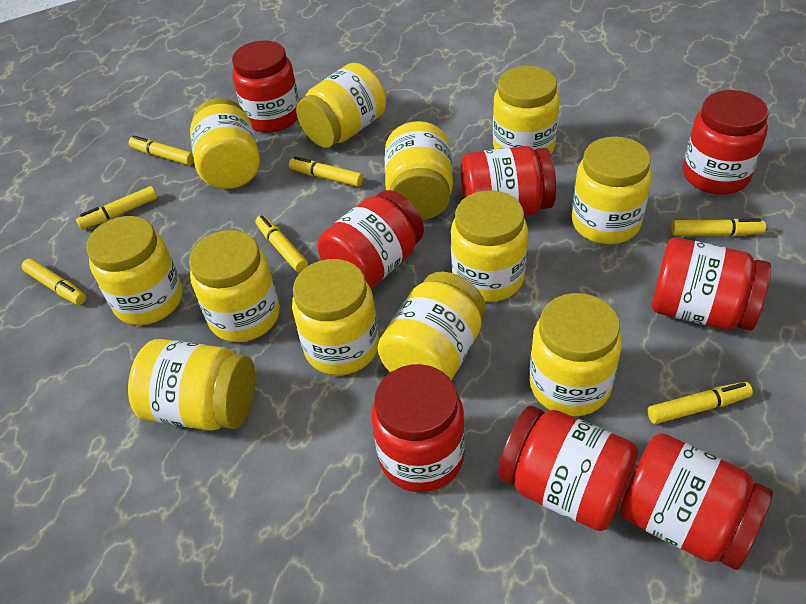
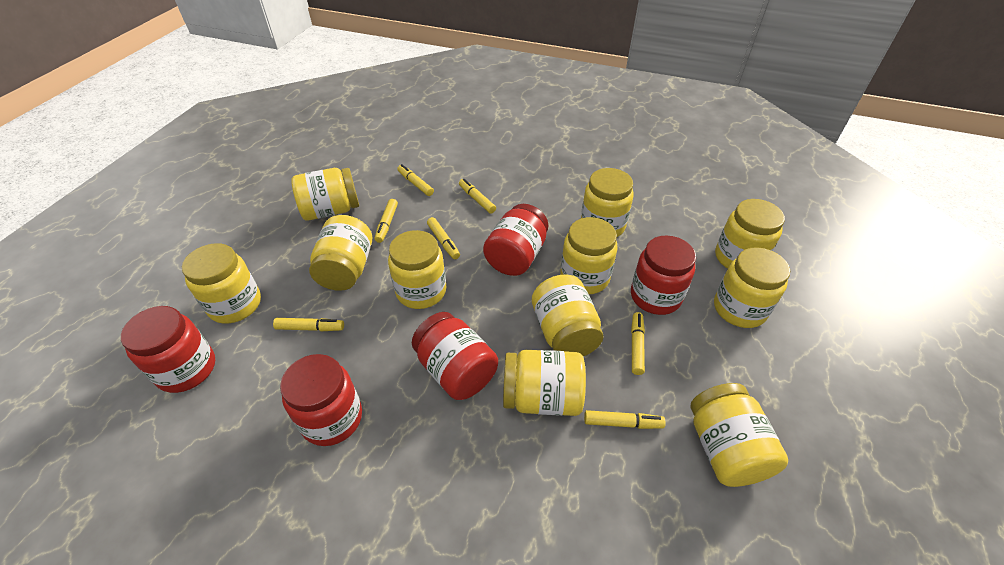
red jar: [232,40,299,133] [318,190,424,289] [371,364,465,492] [461,146,556,216] [498,406,638,531] [620,433,773,570] [652,238,771,331] [683,90,768,194] = 8 -> [121,306,215,393] [280,354,362,446] [412,312,498,400] [483,204,548,276] [631,235,696,315] = 5
yellow jar: [86,216,183,325] [128,339,256,431] [189,230,280,342] [190,98,260,189] [292,259,379,375] [296,63,386,148] [378,272,485,381] [385,121,453,220] [451,190,528,302] [493,66,560,154] [529,293,622,416] [572,137,652,244] = 12 -> [182,243,261,324] [291,168,359,221] [309,215,372,291] [388,230,446,309] [503,350,586,416] [532,275,604,356] [560,217,618,294] [581,168,634,237] [691,383,788,487] [714,247,790,328] [715,199,785,269] = 11

